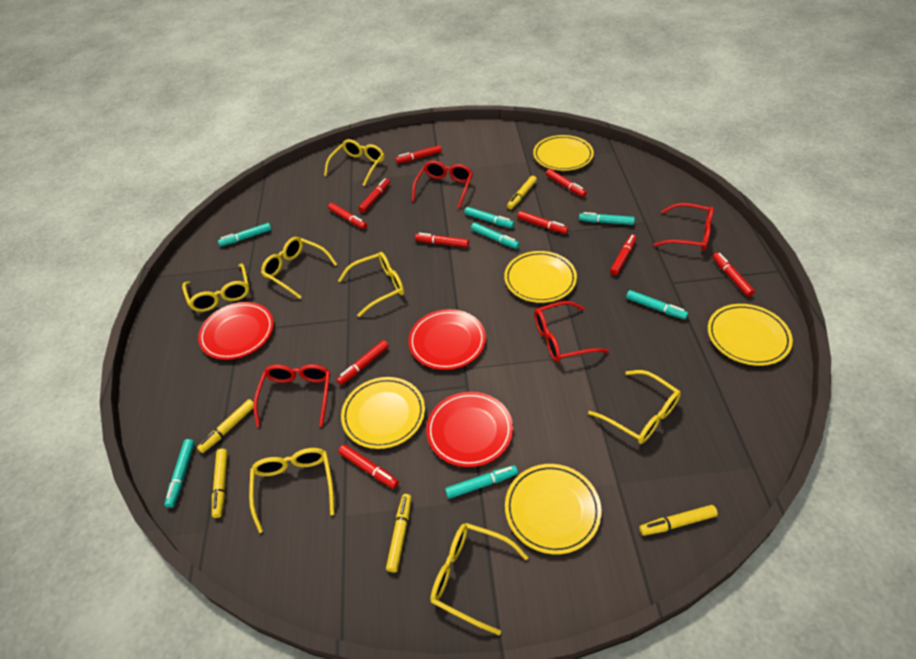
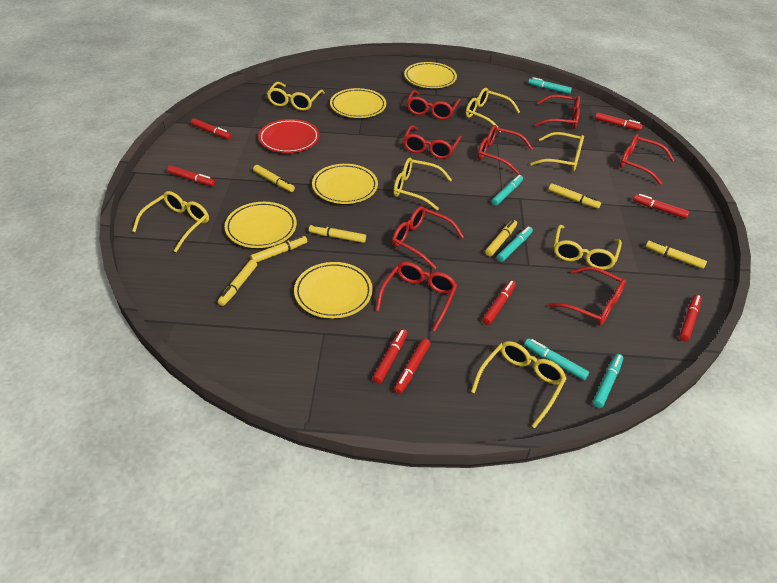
red glasses: [253,364,330,427] [412,161,473,209] [534,301,609,362] [653,203,714,251] = 4 -> [376,262,457,331] [392,206,464,269] [403,125,462,159] [407,90,461,120] [478,125,533,174] [535,95,580,129] [548,267,626,326] [620,134,674,185] = 8
red marker: [328,203,367,229] [336,340,389,385] [338,444,399,489] [358,178,390,213] [395,145,442,164] [415,233,469,248] [517,211,569,234] [546,169,587,197] [610,234,637,275] [712,252,755,297] = 10 -> [167,165,215,186] [191,118,232,139] [372,329,408,384] [394,338,431,394] [482,280,516,325] [595,113,643,131] [633,194,689,219] [679,295,702,341] = 8
red plate: [198,302,274,360] [408,309,486,370] [426,392,513,467] = 3 -> [258,119,320,153] = 1
turquoise marker: [165,439,195,508] [218,223,271,246] [445,465,518,499] [464,207,514,228] [471,223,519,249] [579,212,635,225] [626,290,688,319] = 7 -> [491,175,523,206] [497,226,533,262] [524,338,589,380] [528,77,572,94] [593,354,623,408] = 5
yellow marker: [197,399,254,453] [212,449,228,518] [386,494,412,572] [507,176,537,209] [639,505,718,536] = 5 -> [218,260,257,306] [250,235,307,262] [253,165,295,192] [309,224,366,243] [485,220,517,256] [548,183,601,209] [646,240,707,269] = 7

